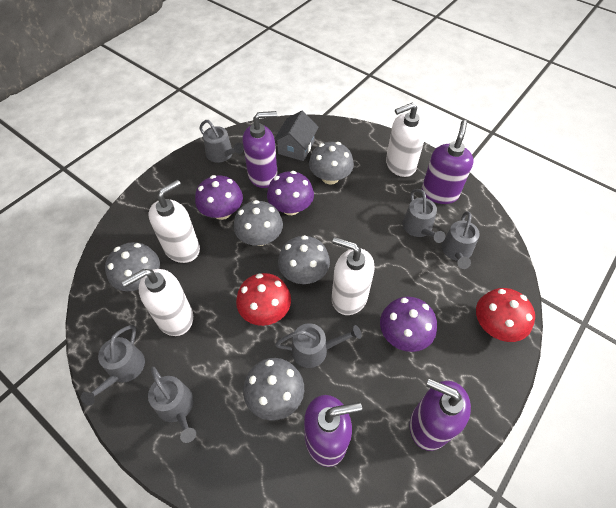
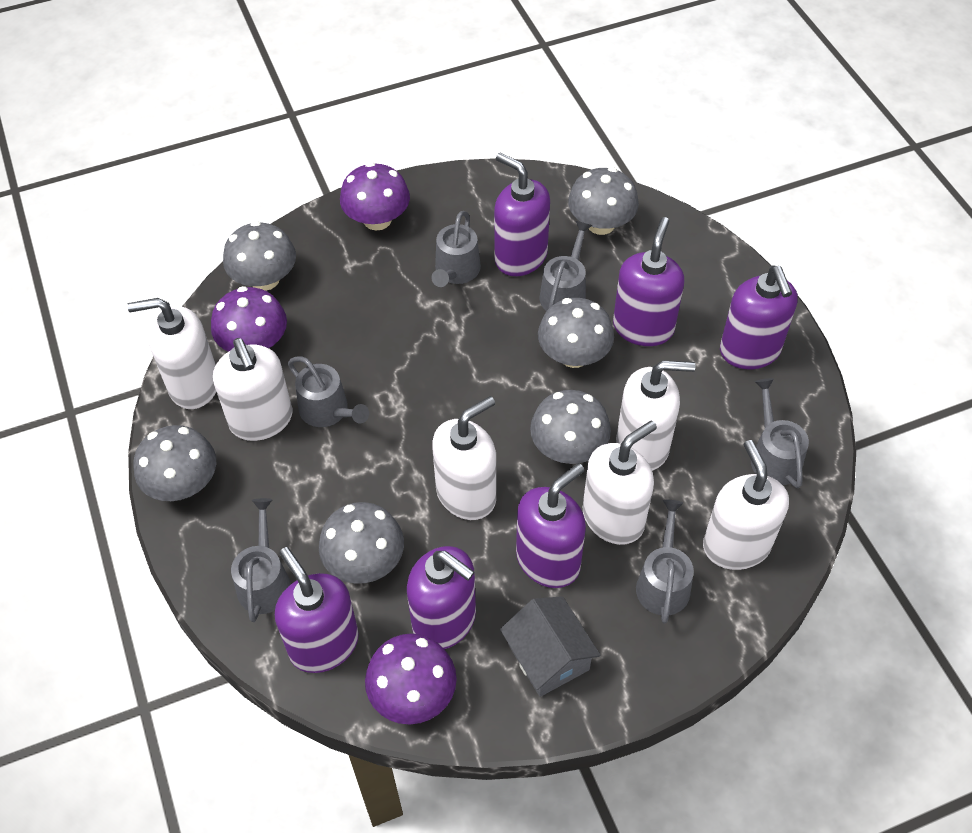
grey mushroom: [105,242,160,291] [233,200,283,246] [243,358,304,421] [278,235,330,284] [309,142,354,185] = 5 -> [134,425,216,501] [223,221,296,291] [319,502,404,584] [530,390,611,464] [538,298,614,368] [568,167,639,235] = 6
purple soap dispenser: [243,111,278,188] [304,395,362,467] [409,378,471,451] [422,120,474,204] = 4 -> [275,547,359,673] [407,546,476,649] [494,153,550,276] [516,463,586,588] [613,217,684,346] [720,265,798,369] = 6
red mushroom: [236,273,291,326] [476,288,535,342] = 2 -> none = 0
white soap dispenser: [121,269,193,336] [149,180,200,263] [332,237,375,315] [386,103,426,177] = 4 -> [127,298,216,409] [213,338,293,441] [432,396,496,520] [583,421,657,545] [616,361,695,471] [703,440,789,570] = 6

